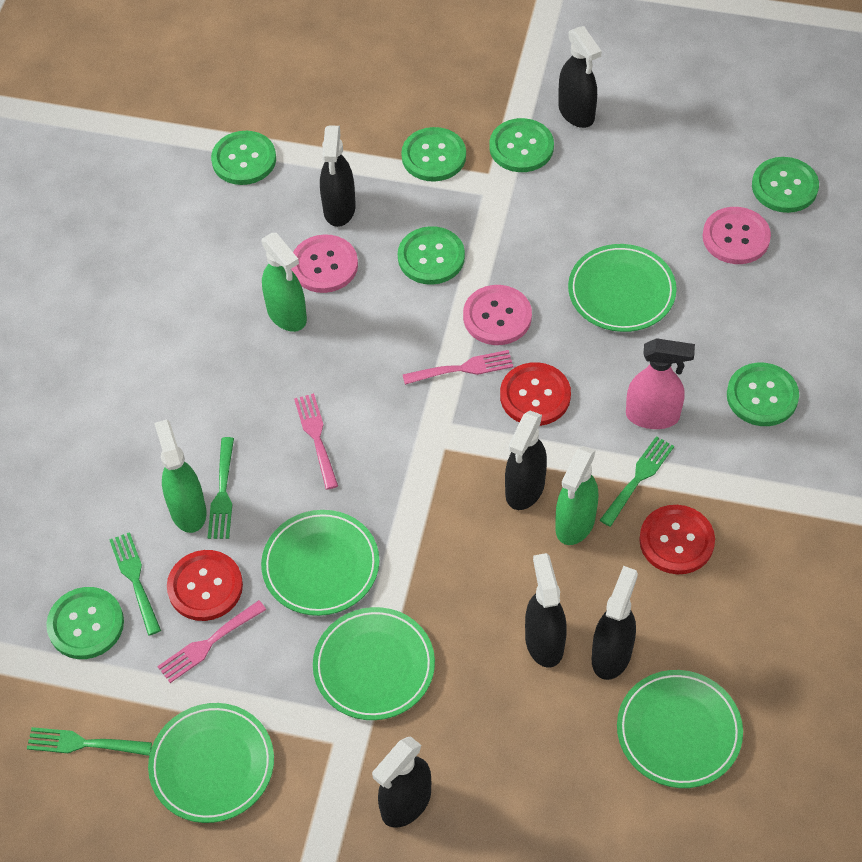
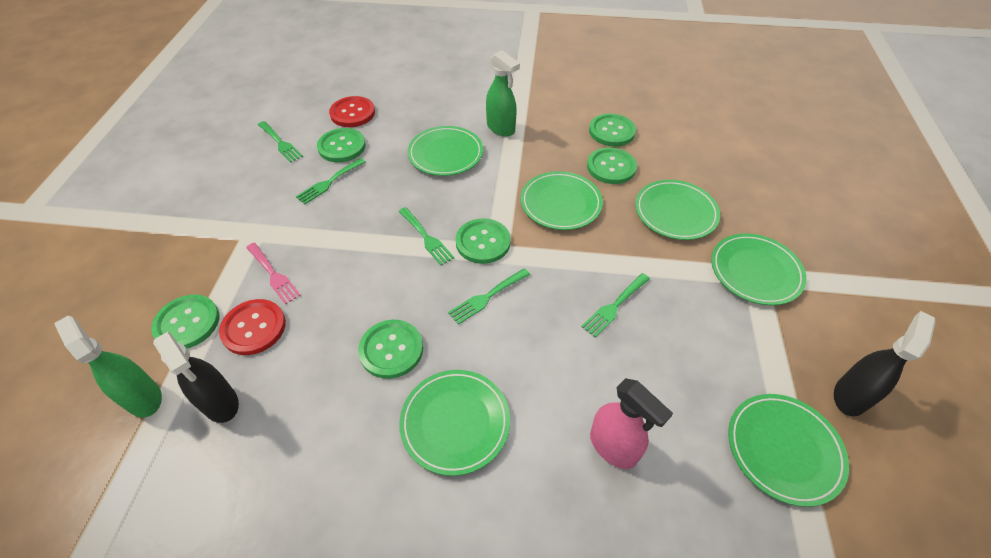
black spray bottle: [320,125,356,227] [372,736,431,828] [505,411,547,510] [525,553,567,668] [558,26,602,128] [592,566,638,680] = 6 -> [153,331,239,423] [834,311,936,416] = 2
green button: [46,587,124,659] [211,131,276,185] [398,226,465,285] [401,127,466,182] [489,118,554,172] [727,362,799,426] [752,157,819,213] = 7 -> [151,295,219,349] [317,128,366,162] [358,320,423,379] [456,218,511,264] [587,147,637,184] [589,113,636,146] = 6
green fork: [27,727,152,756] [109,532,161,635] [208,437,234,539] [600,436,674,527] = 4 -> [258,121,303,163] [296,158,366,204] [398,207,454,265] [448,268,530,325] [581,273,650,337] = 5
green plate: [148,703,274,823] [261,510,379,616] [313,607,435,720] [568,244,677,332] [617,670,743,788] = 5 -> [399,370,510,476] [407,126,483,176] [520,171,603,230] [635,180,720,240] [711,233,807,305] [728,394,849,507] = 6
green spray bottle: [154,419,207,533] [261,233,307,332] [555,446,598,545] = 3 -> [54,316,162,417] [486,50,520,137] = 2
pink button: [291,234,358,293] [463,285,532,345] [703,207,771,264] = 3 -> none = 0
pink fork: [157,600,266,683] [294,393,338,490] [402,350,513,385] = 3 -> [246,243,301,305] = 1
red button: [167,550,243,621] [500,362,571,426] [639,505,715,574] = 3 -> [219,299,286,355] [329,96,375,127] = 2

